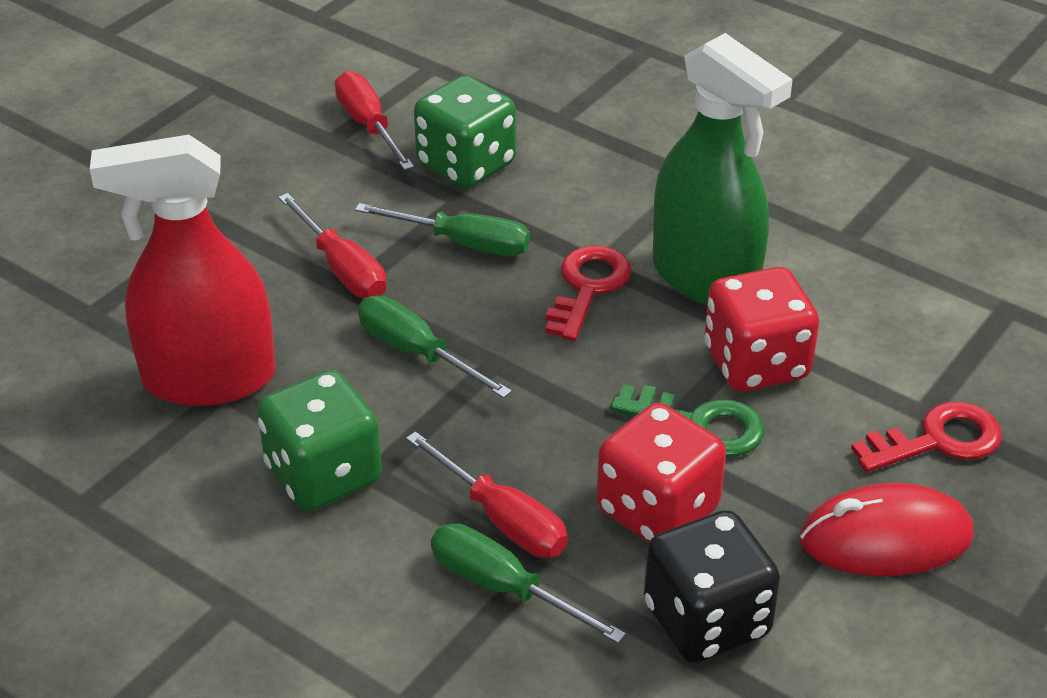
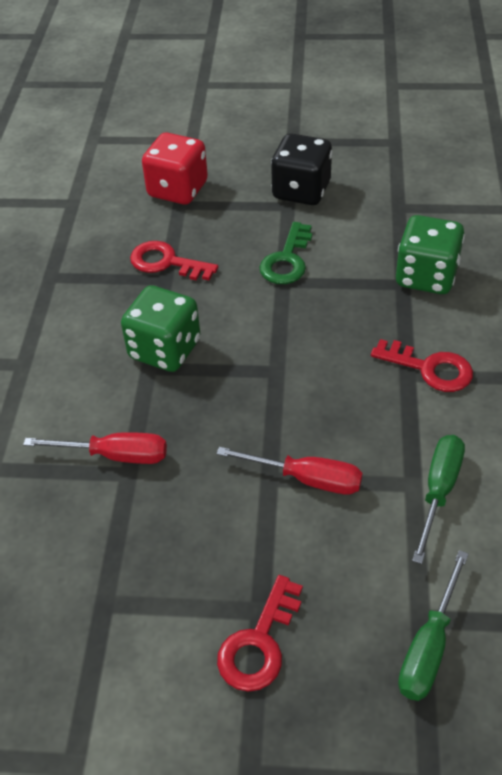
green screwdriver: [355,203,530,256] [358,295,512,398] [431,523,626,644] = 3 -> [398,550,469,701] [412,435,465,564] = 2
green spray bottle: [653,33,793,305] = 1 -> none = 0
red dice: [597,403,726,543] [705,267,819,392] = 2 -> [142,133,208,204] = 1
red key: [545,246,632,341] [851,401,1002,472] = 2 -> [130,241,218,281] [217,575,303,692] [371,339,473,392] = 3
red mouse: [800,483,974,576] = 1 -> none = 0
red screwdriver: [278,193,386,298] [335,71,414,170] [406,432,568,558] = 3 -> [23,432,167,464] [216,447,363,495] = 2
red spray bottle: [90,135,276,406] = 1 -> none = 0

